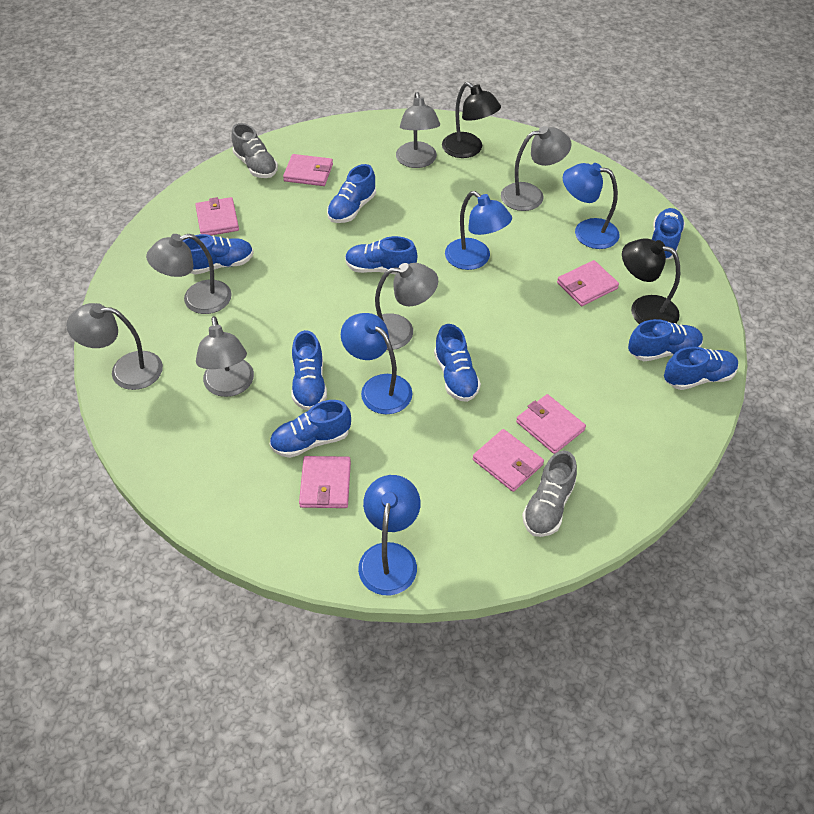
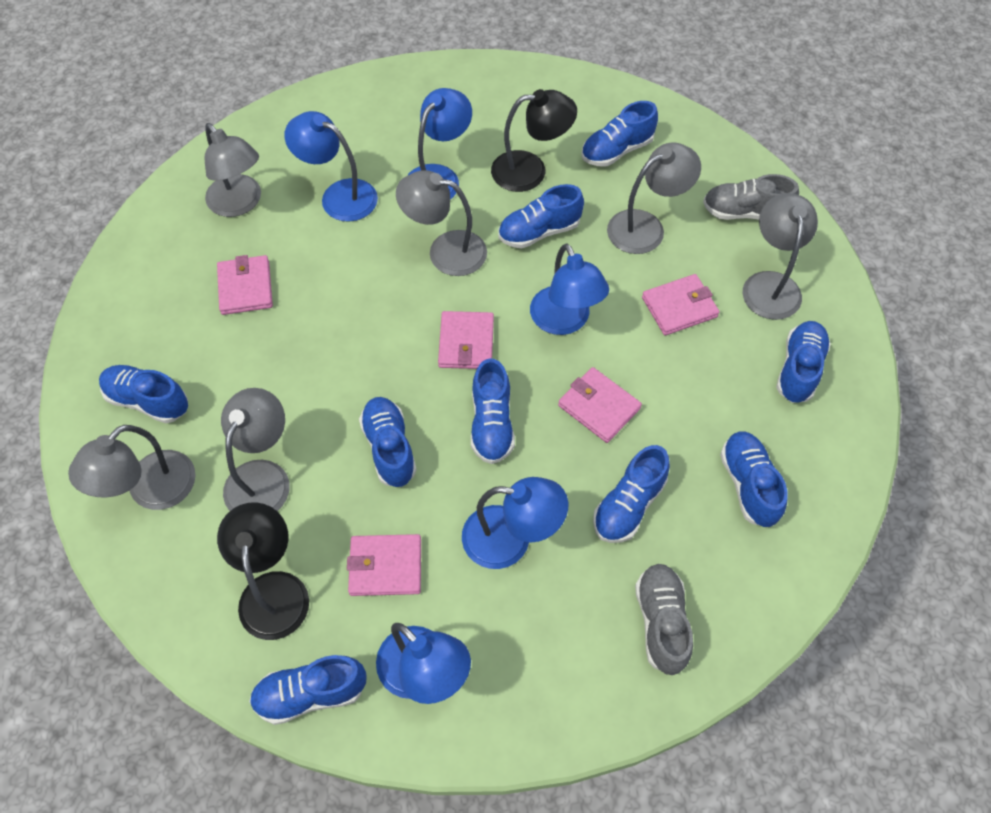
blue lamp: [341,313,413,414] [358,475,420,595] [445,191,512,270] [563,163,620,249] = 4 -> [284,111,378,222] [376,623,471,704] [407,88,472,200] [462,477,568,569] [530,243,609,335] = 5
pink wallet: [195,197,239,235] [283,154,333,186] [299,456,351,508] [473,429,544,492] [516,394,586,454] [557,260,619,306] = 6 -> [217,255,273,315] [347,534,421,596] [438,311,494,369] [558,367,642,443] [642,274,720,336] = 5

